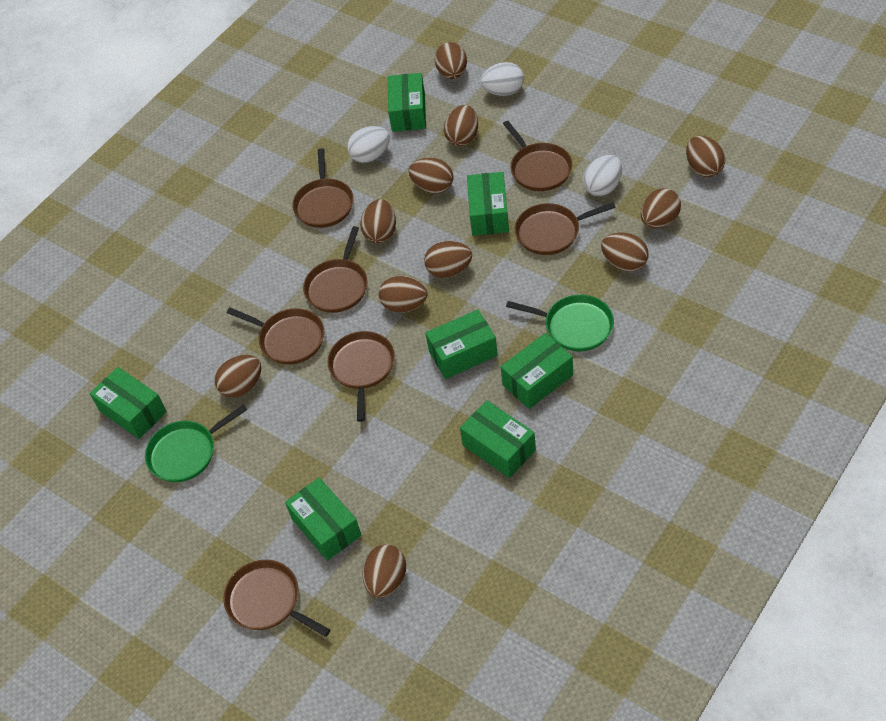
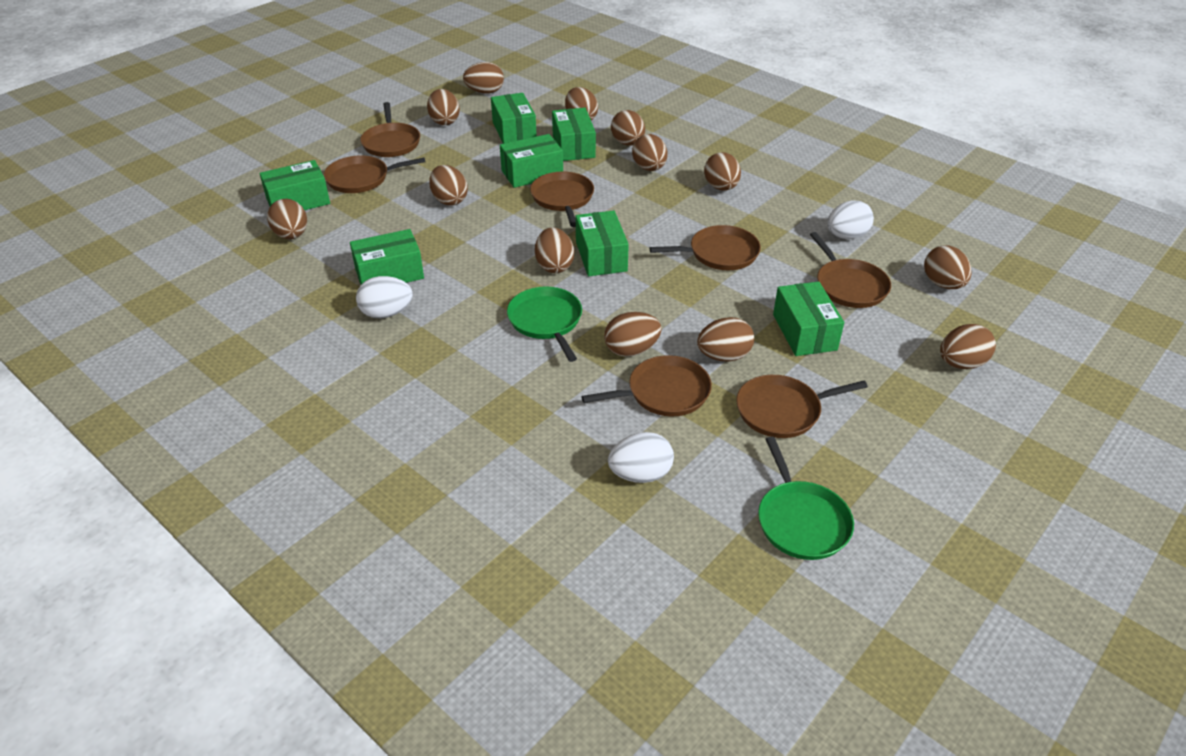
brown egg: [214,355,261,398] [360,199,396,243] [362,544,406,598] [379,276,428,313] [409,158,453,194] [424,241,472,278] [435,42,467,79] [444,105,478,146] [601,232,649,272] [641,188,681,228] [686,136,725,177] = 11 -> [267,199,307,239] [427,89,460,125] [429,165,468,206] [463,62,504,94] [535,228,574,273] [565,87,598,121] [604,312,662,357] [611,110,645,146] [632,134,668,171] [697,317,754,361] [704,152,741,191] [924,246,972,289] [940,324,996,369] = 13

